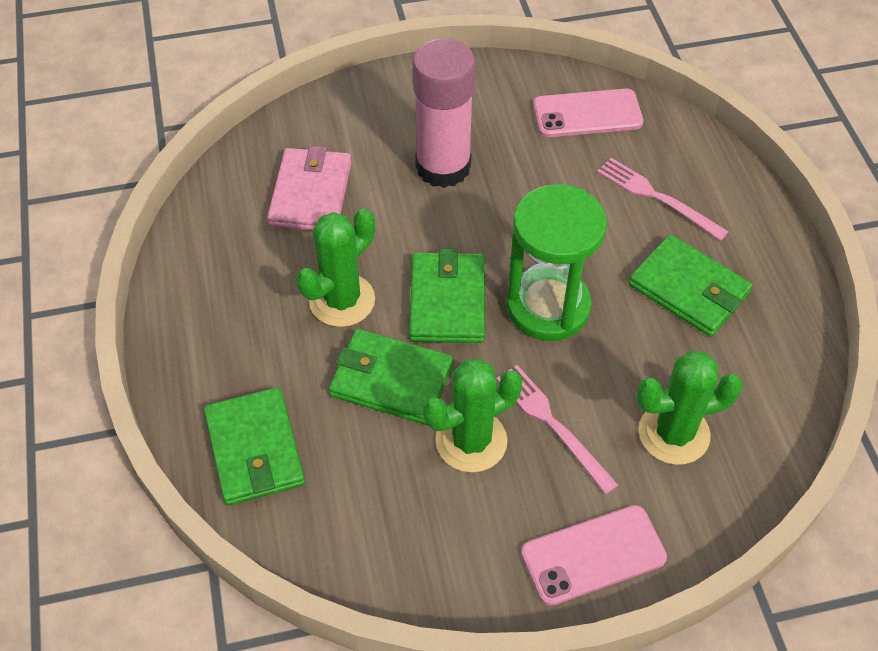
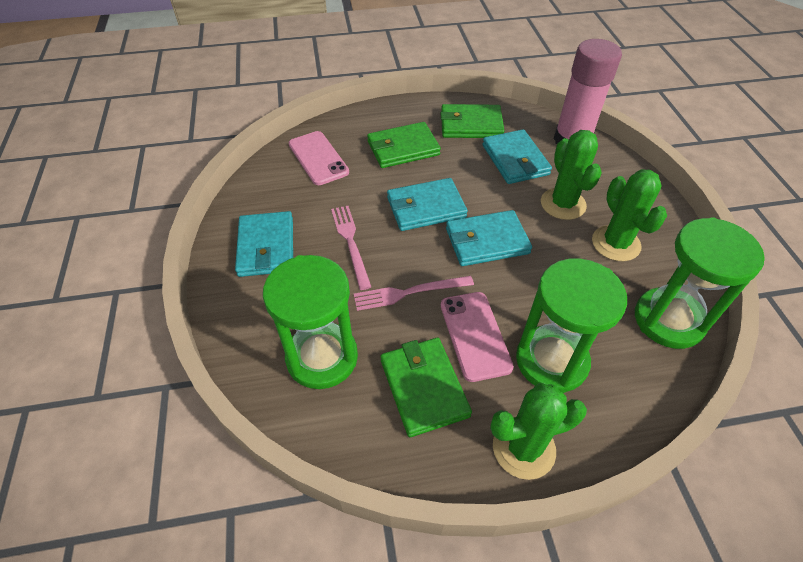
green hourglass: [506,184,607,341] = 1 -> [263,255,358,389] [516,258,627,393] [635,217,765,349] = 3
green wallet: [204,387,305,506] [329,329,453,425] [409,249,485,343] [629,234,753,337] = 4 -> [367,122,441,168] [381,338,472,437] [441,104,504,138] = 3
pink wallet: [267,146,352,231] = 1 -> none = 0
turquoise wallet: none = 0 -> [235,211,293,277] [387,178,468,231] [446,210,532,266] [482,129,552,184] = 4

